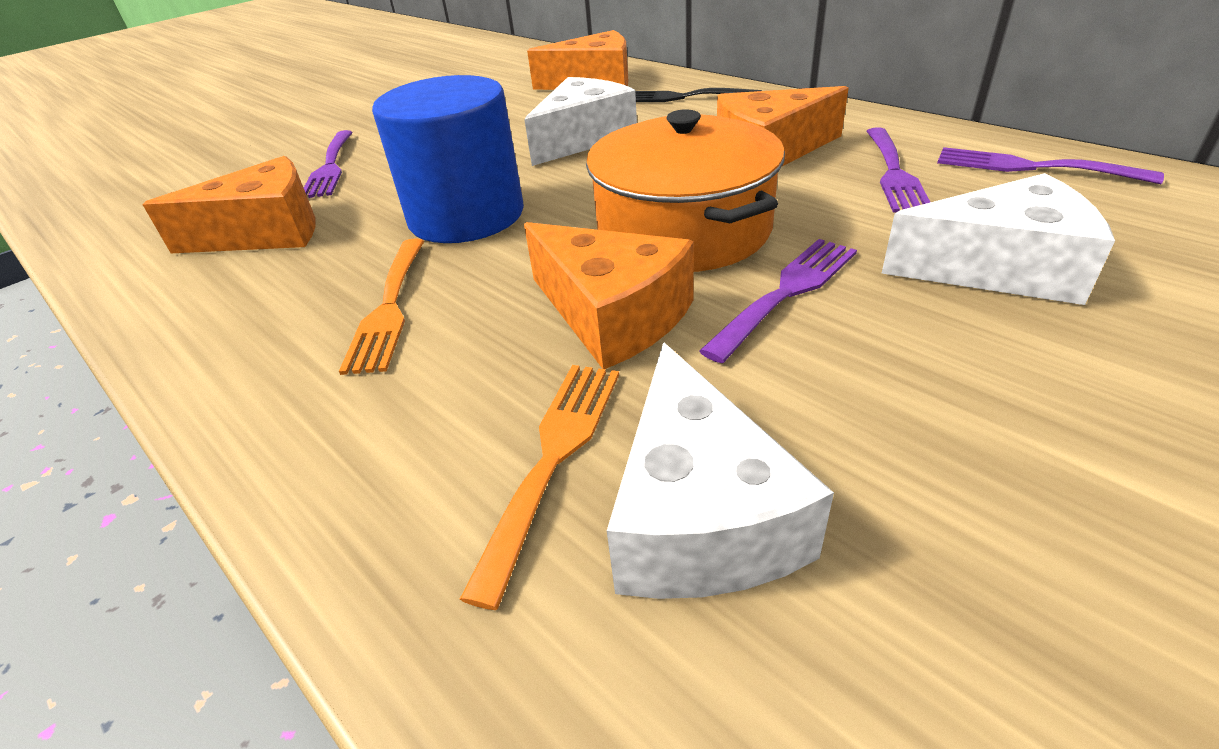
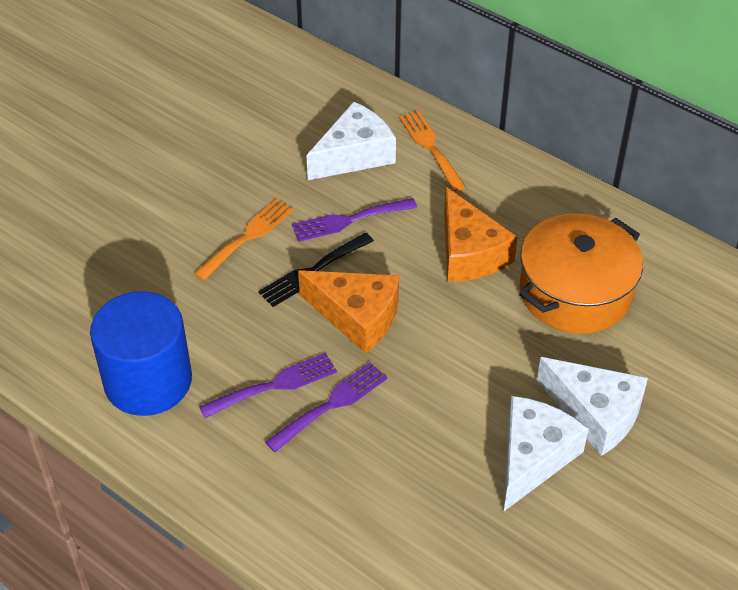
orange cheese: [142,156,316,253] [524,222,694,369] [527,30,628,90] [717,86,849,166] = 4 -> [298,270,399,353] [444,187,518,282] = 2
purple fork: [304,130,353,198] [699,239,857,363] [866,127,930,212] [937,147,1164,184] = 4 -> [199,353,337,418] [265,362,387,452] [292,198,417,242] = 3

